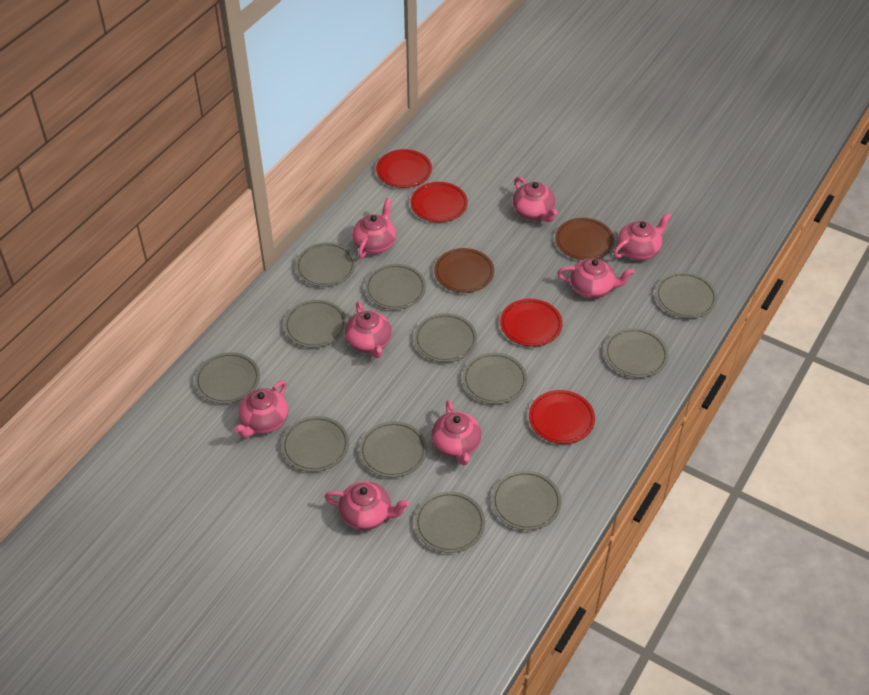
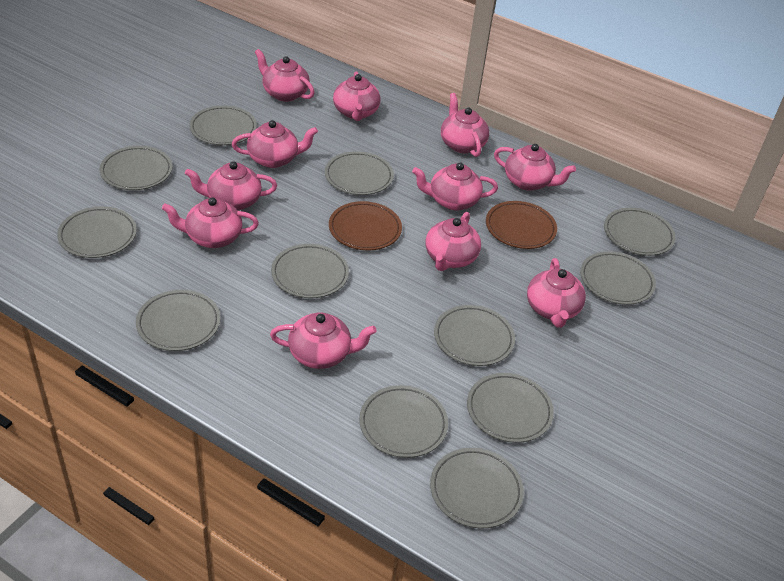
pink teapot: [234,380,288,438] [325,481,410,530] [345,302,392,358] [352,198,396,258] [431,400,482,465] [512,177,558,222] [557,258,635,298] [613,212,672,260] = 8 -> [162,197,259,248] [185,161,277,210] [232,120,318,168] [255,49,315,101] [270,312,377,369] [333,71,381,121] [412,163,498,210] [425,212,481,271] [441,93,489,157] [494,144,576,191] [527,258,586,328] = 11
red plate: [376,149,432,188] [410,182,468,222] [500,299,563,347] [529,390,595,444] = 4 -> none = 0

